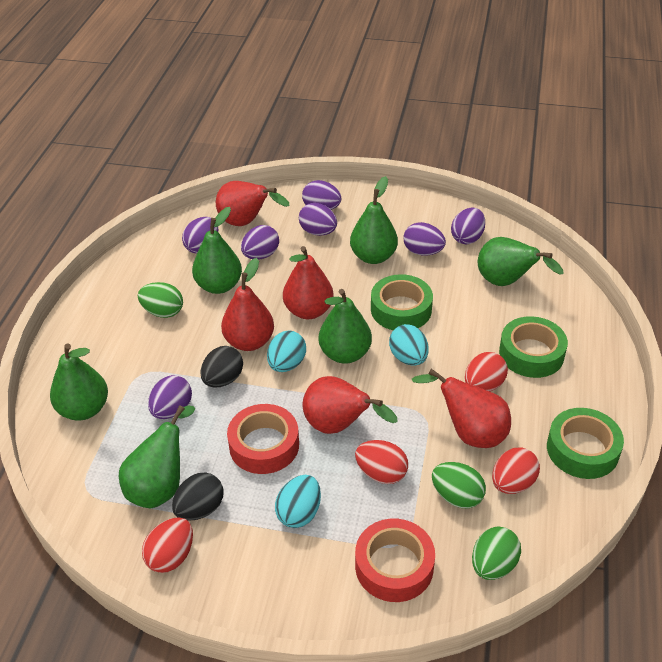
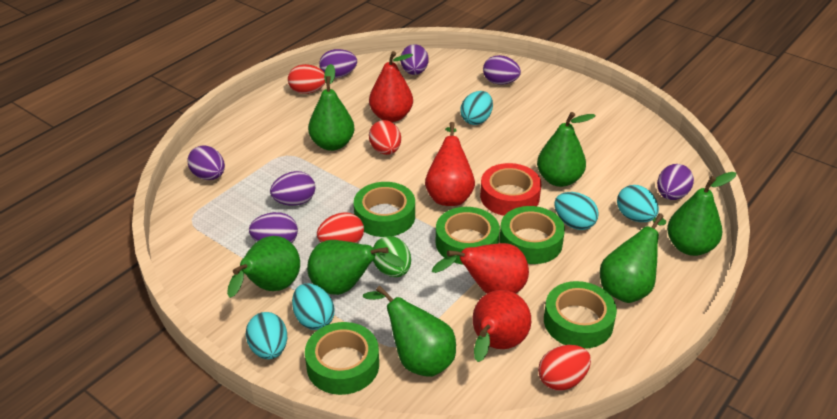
black egg: [172,472,224,521] [201,346,243,388] = 2 -> none = 0
green egg: [138,282,183,318] [432,462,486,508] [472,527,521,580] = 3 -> [373,236,411,277] = 1
green pear: [50,344,108,420] [119,405,195,508] [192,207,242,294] [319,289,372,364] [350,176,398,264] [478,237,563,286] = 6 -> [227,236,300,298] [307,240,405,295] [308,64,355,151] [363,285,456,377] [537,112,596,187] [600,213,666,303] [667,172,736,256] = 7
green tape: [371,274,433,330] [499,316,568,378] [547,408,624,479] = 3 -> [305,322,379,395] [354,182,415,237] [436,207,500,265] [500,206,565,264] [544,281,617,349] = 5
red pear: [216,181,289,226] [221,258,274,351] [283,246,334,319] [303,376,398,434] [412,369,511,448] = 5 -> [369,51,413,122] [425,122,475,206] [432,243,529,294] [473,290,531,362] = 4
red tape: [227,404,299,474] [355,519,435,602] = 2 -> [480,163,541,216] = 1
turquoise egg: [267,330,306,372] [275,475,321,528] [389,324,429,366] = 3 -> [246,312,287,359] [292,283,334,330] [460,91,493,125] [554,192,599,230] [617,185,659,222] = 5

